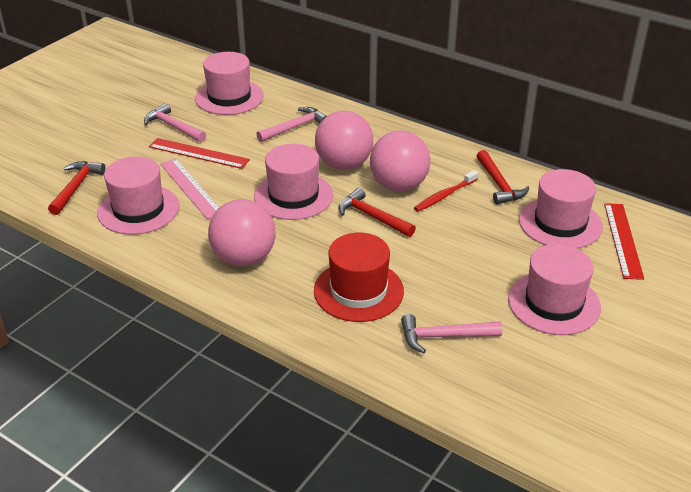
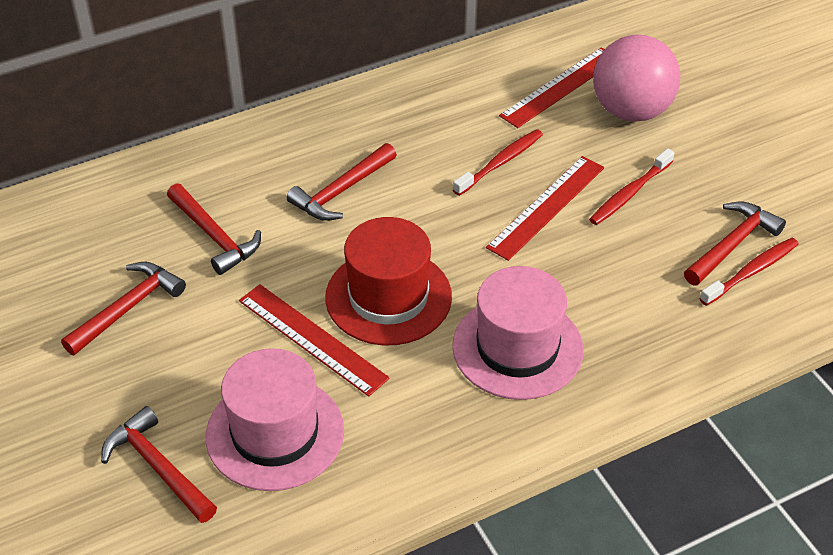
pink ball: [208,199,276,266] [315,111,373,170] [370,131,430,191] = 3 -> [593,34,681,122] = 1
pink hammer: [144,103,206,142] [256,107,327,142] [401,314,502,353] = 3 -> none = 0
pink hat: [97,156,179,235] [195,52,264,115] [254,144,333,220] [508,244,601,335] [519,169,603,248] = 5 -> [206,348,344,491] [452,266,583,400] = 2
pink ruler: [160,158,220,219] = 1 -> none = 0
red hammer: [48,161,105,215] [339,188,416,237] [477,150,529,204] = 3 -> [61,262,186,355] [101,406,217,523] [167,183,261,275] [286,143,397,221] [684,202,786,285] = 5
red ruler: [149,138,250,169] [604,203,644,280] = 2 -> [239,284,390,396] [486,156,604,261] [499,47,605,128] = 3
red toothbrush: [414,170,479,212] = 1 -> [453,129,543,196] [589,148,674,225] [700,238,799,306] = 3

